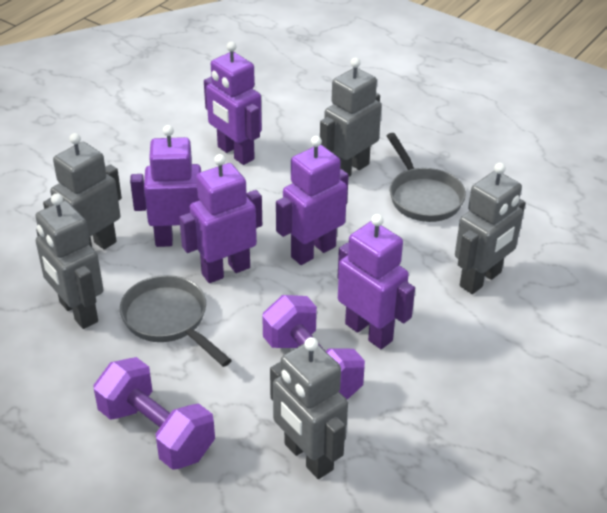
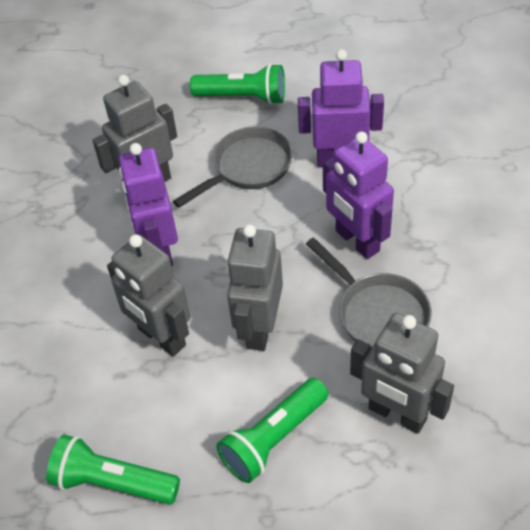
green flashlight: none = 0 -> [46,434,180,504] [190,63,285,105] [216,378,328,483] = 3
grey robot: [35,193,103,329] [43,133,122,250] [270,337,348,479] [320,58,382,177] [455,163,525,294] = 5 -> [92,75,177,181] [107,234,190,357] [227,224,283,351] [350,313,454,434] = 4
purple dumbbell: [94,357,215,470] [262,295,365,400] = 2 -> none = 0
purple robot: [130,125,201,247] [179,154,262,283] [204,41,262,165] [276,136,349,265] [337,214,415,349] = 5 -> [119,143,178,266] [298,49,384,167] [323,131,394,259] = 3

